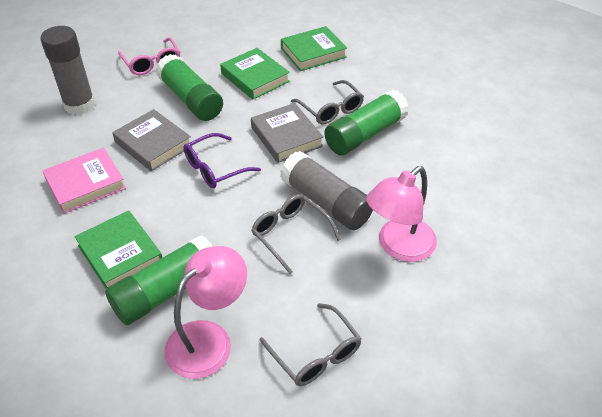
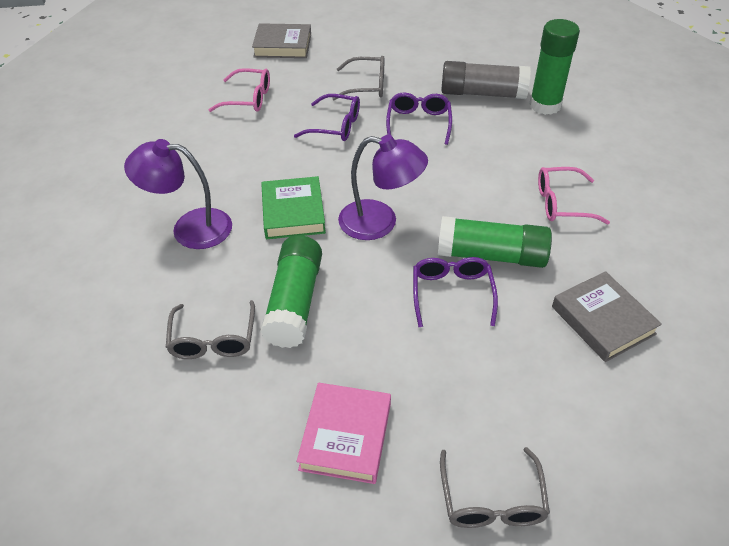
green book: [74,210,162,289] [220,48,290,99] [281,26,347,71] = 3 -> [261,176,326,239] = 1
grey glue stick: [40,26,95,115] [280,151,373,230] = 2 -> [441,61,531,99] = 1
pink glasses: [118,37,180,75] = 1 -> [209,68,270,112] [538,167,610,225] = 2
pink lamp: [164,246,247,379] [366,166,437,262] = 2 -> none = 0
purple glasses: [183,133,261,188] = 1 -> [294,94,360,141] [386,92,452,145] [413,257,498,327] = 3
purple lamp: none = 0 -> [124,139,232,249] [338,135,428,240] = 2

